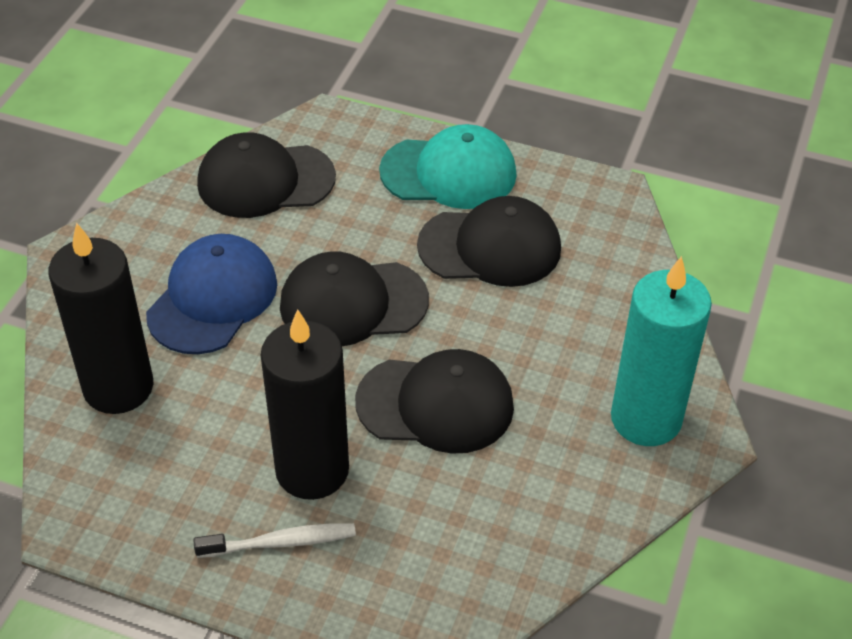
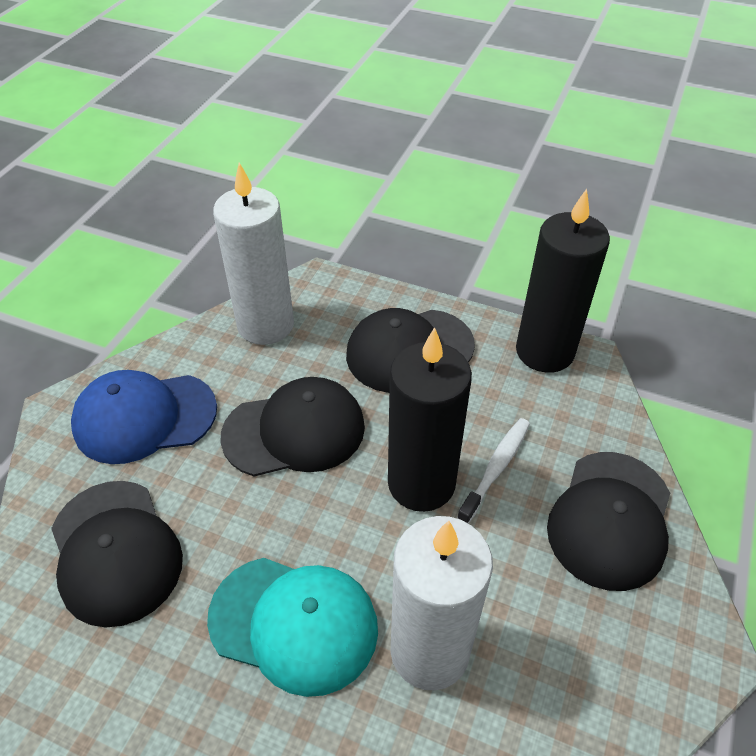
turquoise candle: [611,256,712,446] = 1 -> none = 0
white candle: none = 0 -> [213,163,294,345] [390,516,493,690] = 2

